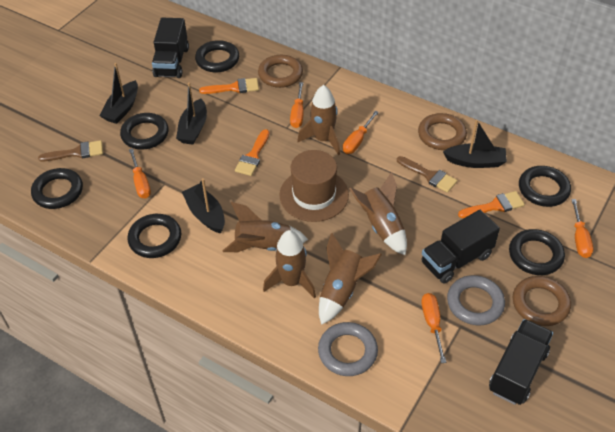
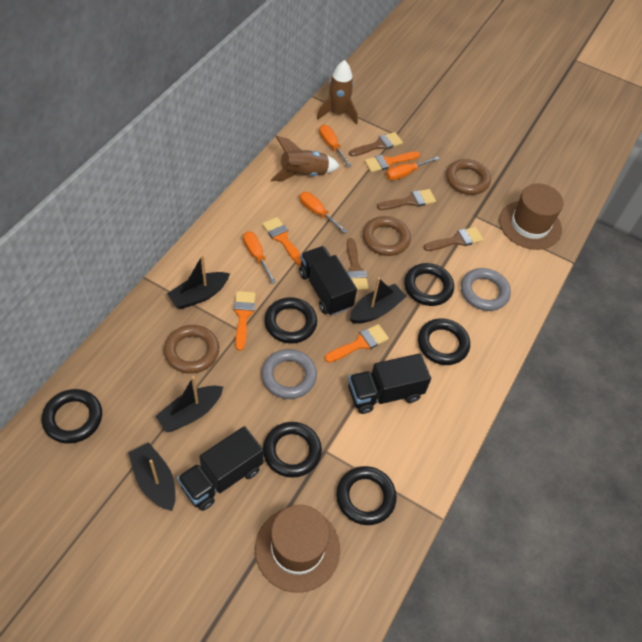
brown brush: [38,140,103,161] [397,156,457,193] = 2 -> [346,238,368,290] [349,132,403,156] [377,189,436,210] [423,227,484,251] = 4
brown hat: [279,150,349,222] = 1 -> [255,505,340,593] [499,183,564,250] = 2
brown rocket: [223,202,308,252] [263,230,316,299] [297,85,340,155] [319,233,382,325] [349,172,407,255] = 5 -> [271,136,340,181] [317,60,358,124] = 2
orange brush: [199,78,259,94] [235,129,269,176] [458,191,525,218] = 3 -> [234,291,256,351] [262,217,301,266] [325,324,389,363] [364,151,420,172] = 4
orange screwdriver: [129,148,151,198] [290,82,304,128] [343,111,379,154] [421,293,446,363] [571,199,593,258] = 5 -> [243,231,276,284] [300,192,348,233] [319,125,352,167] [386,156,439,180] = 4

